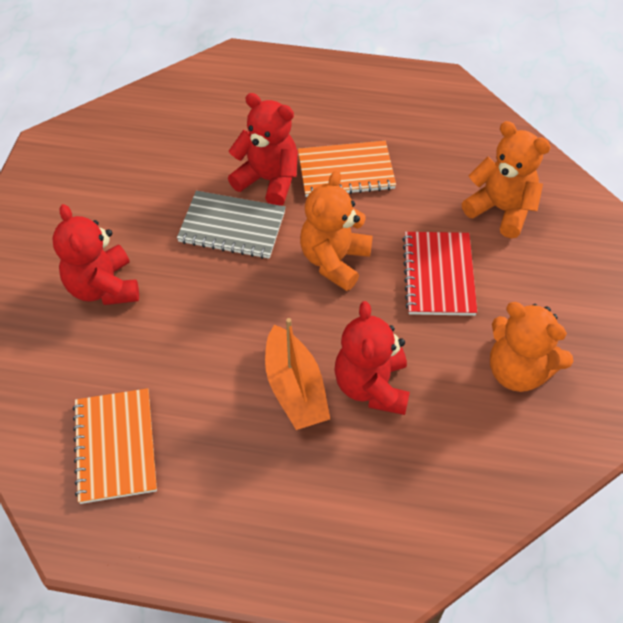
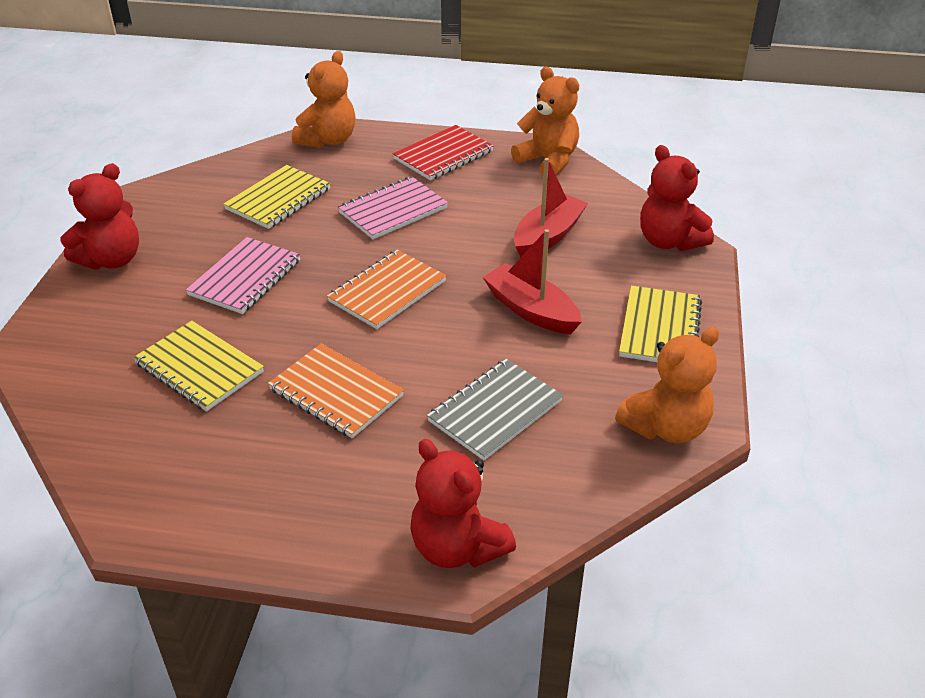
orange boat: [265,318,330,430] = 1 -> none = 0
pink notebook: none = 0 -> [186,237,300,314] [338,177,448,239] = 2
red boat: none = 0 -> [483,229,582,334] [514,158,588,258] = 2
yellow notebook: none = 0 -> [133,321,264,412] [223,165,331,229] [619,286,702,362] = 3

